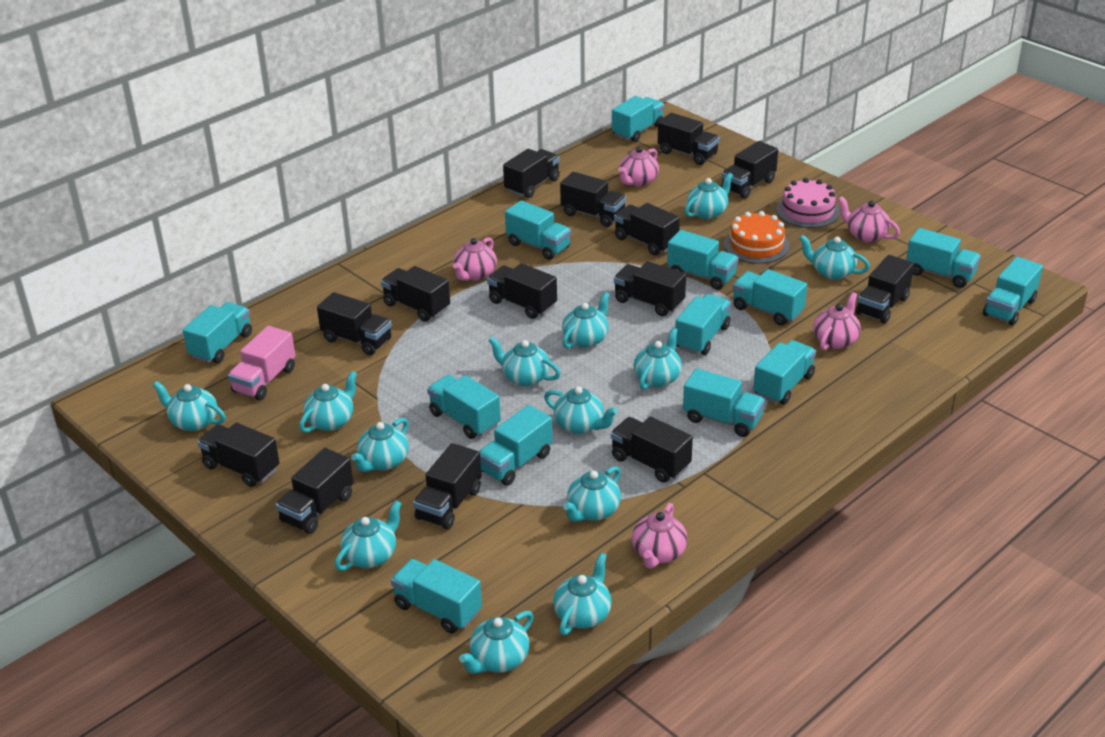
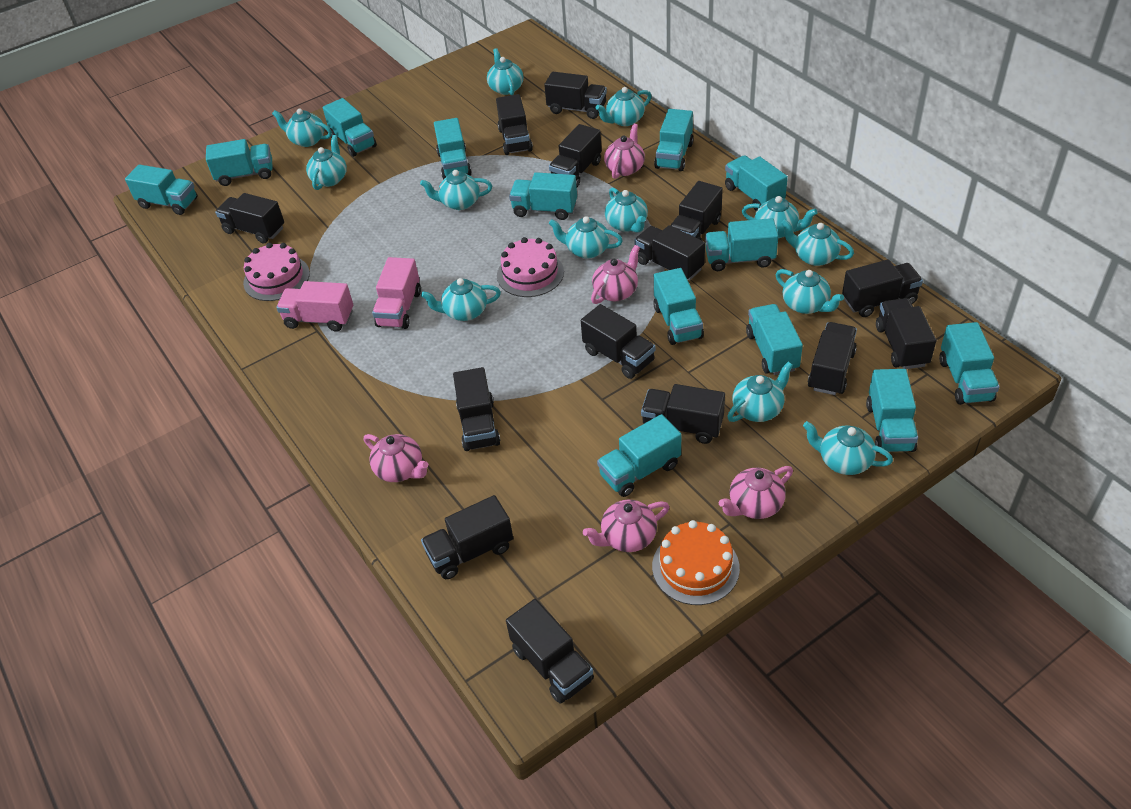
pink cake: [776,178,840,228] = 1 -> [243,243,310,301] [497,237,564,297] = 2
pink truck: [228,326,295,400] = 1 -> [276,281,353,332] [372,257,421,329] = 2

